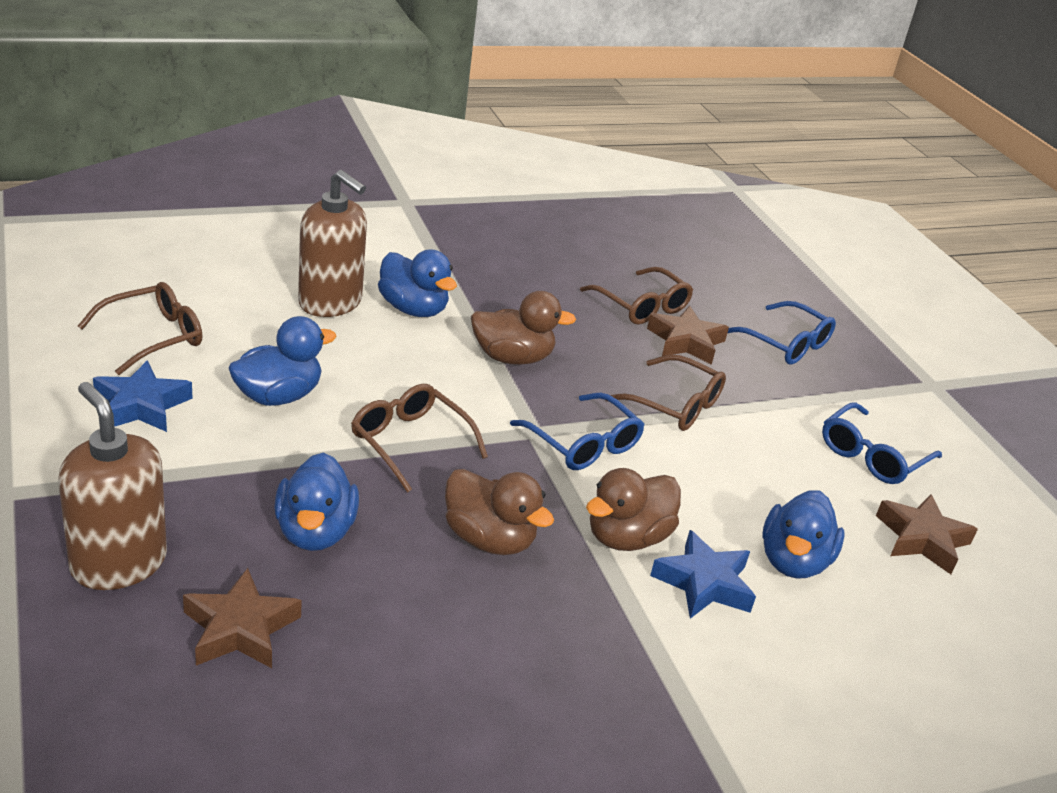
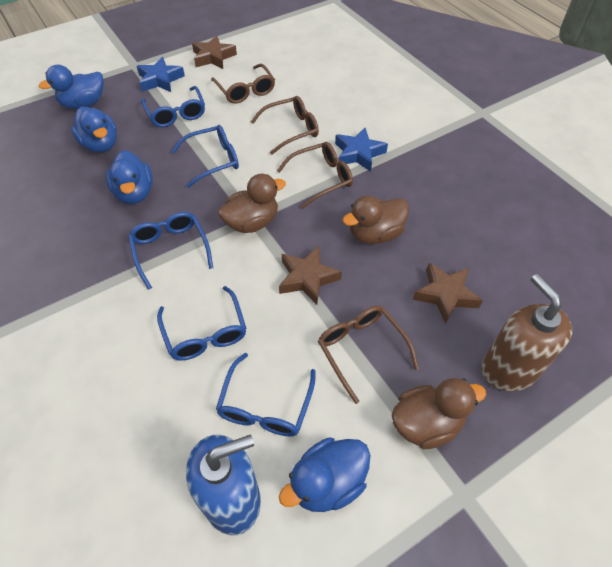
blue glasses: [510,393,645,470] [728,301,836,365] [822,402,942,484] = 3 -> [128,212,213,290] [141,86,205,127] [157,286,246,361] [171,125,239,188] [216,353,316,437] = 5
blue soap dispenser: none = 0 -> [186,435,261,535] = 1
brown soap dispenser: [58,382,167,590] [298,170,367,317] = 2 -> [482,274,572,391] = 1

